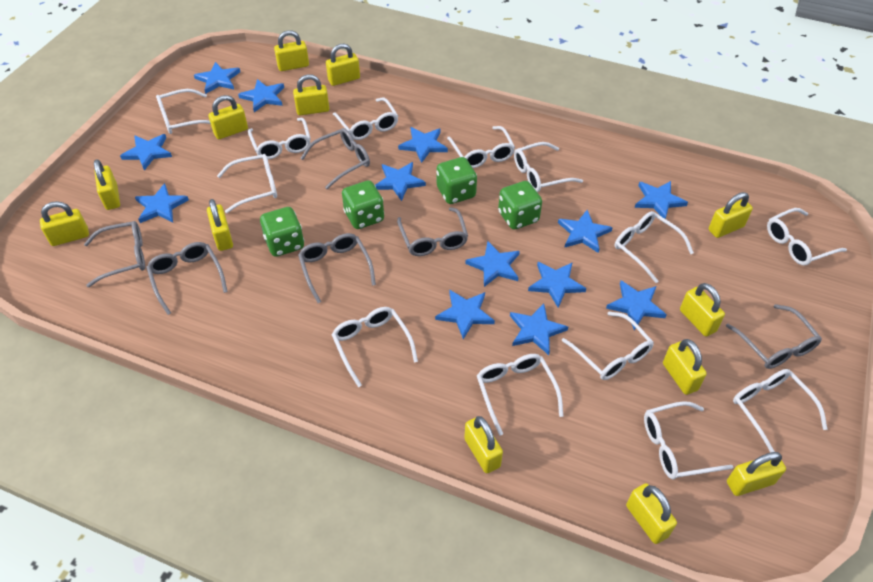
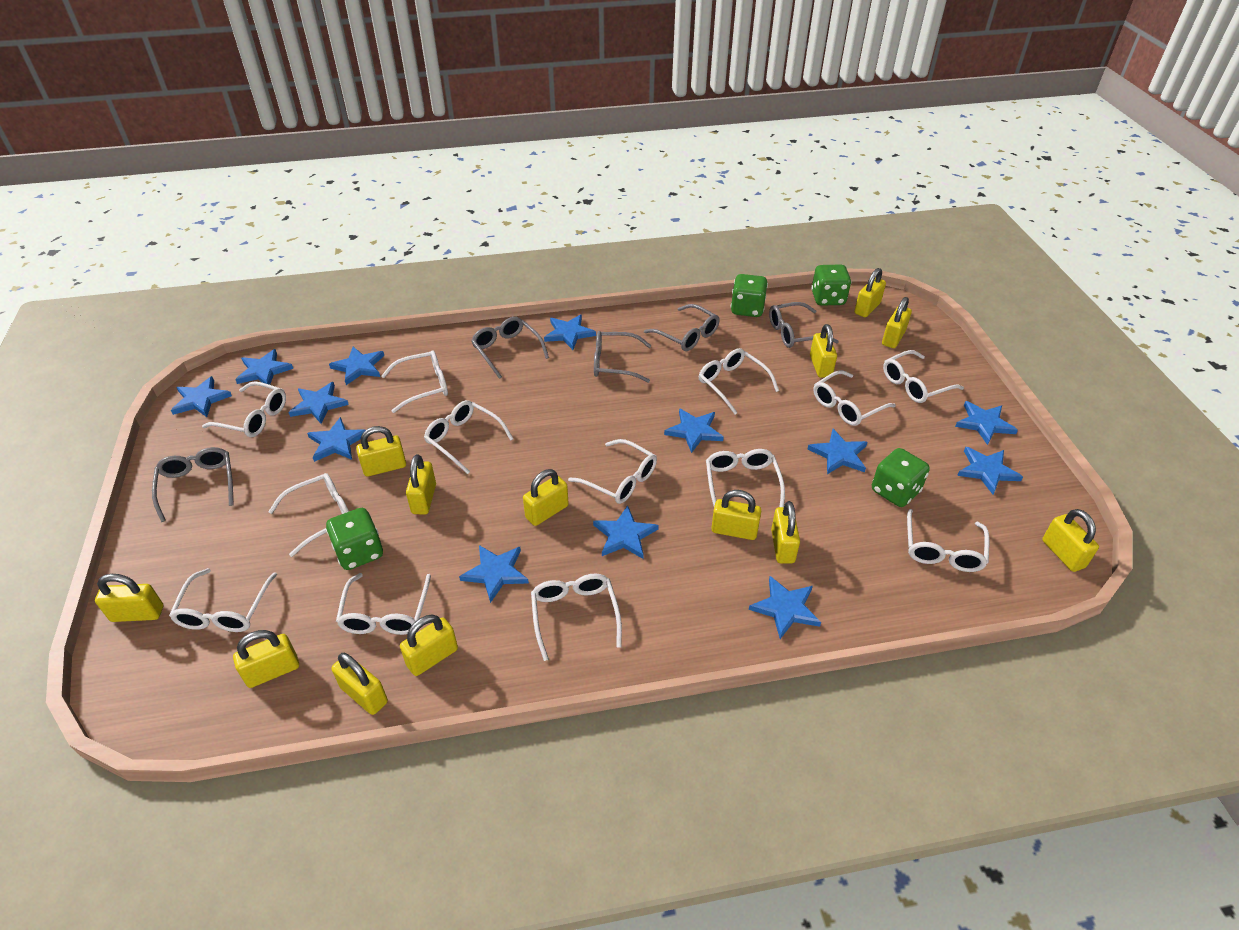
grey glasses: [84,221,145,287] [146,242,228,315] [298,233,376,303] [300,128,370,189] [397,207,468,256] [726,304,822,369] = 6 -> [152,447,234,522] [471,317,549,379] [594,331,652,383] [644,304,720,351] [769,302,839,348] = 5

